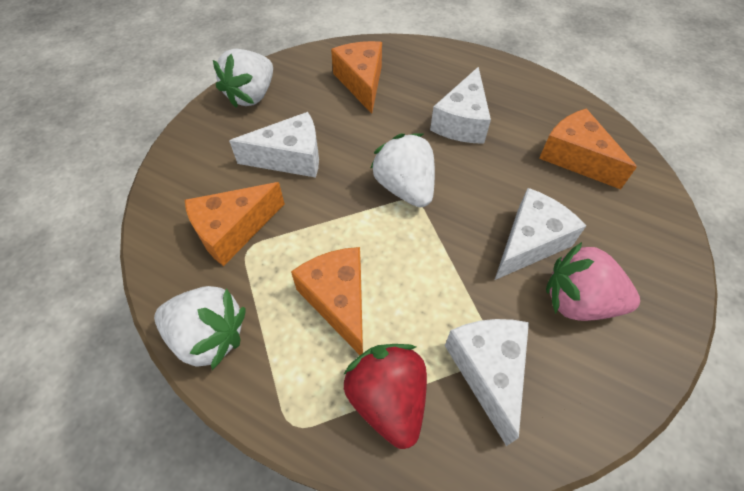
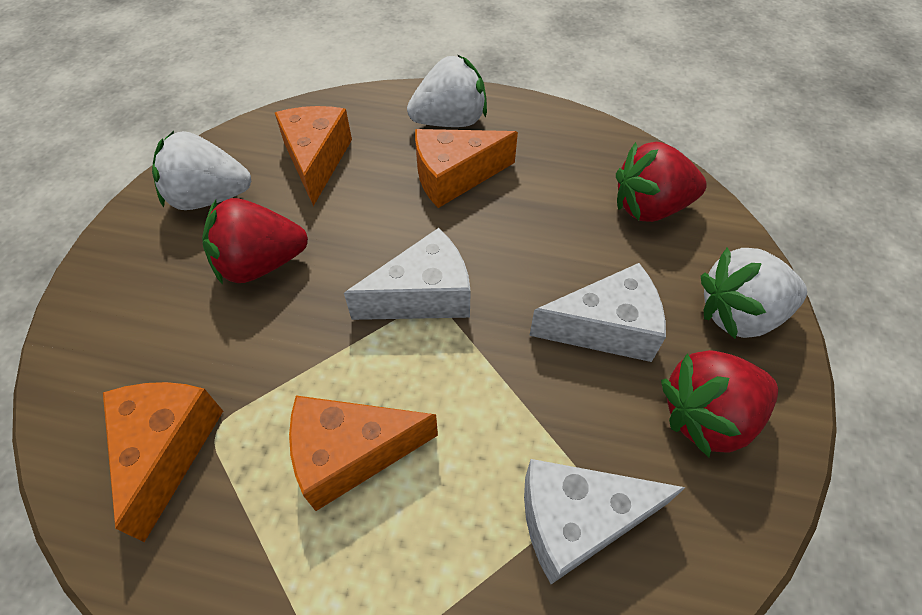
pink strawberry: [546,242,640,321] = 1 -> none = 0
red strawberry: [343,344,427,449] = 1 -> [202,198,308,284] [616,142,707,222] [661,350,778,457] = 3
white cheese: [229,112,319,178] [430,67,491,144] [445,319,529,446] [495,188,586,280] = 4 -> [344,228,471,320] [524,459,686,584] [529,263,666,362] = 3

